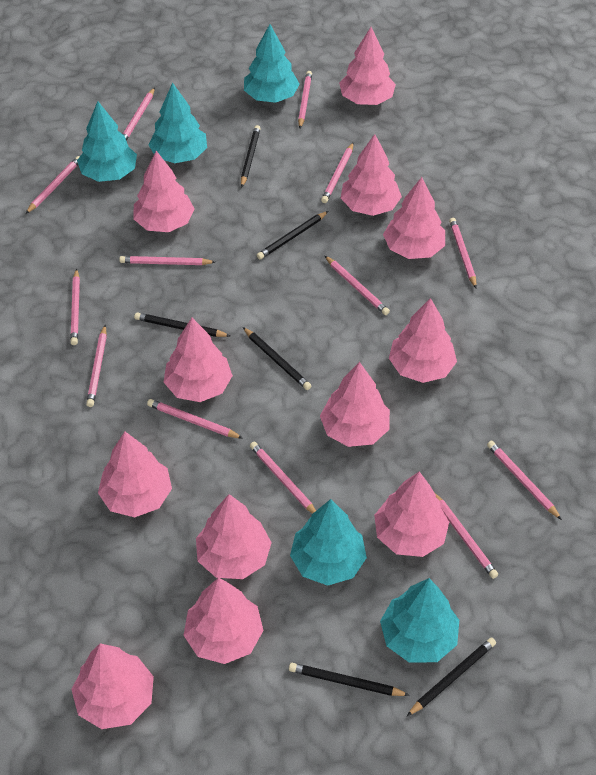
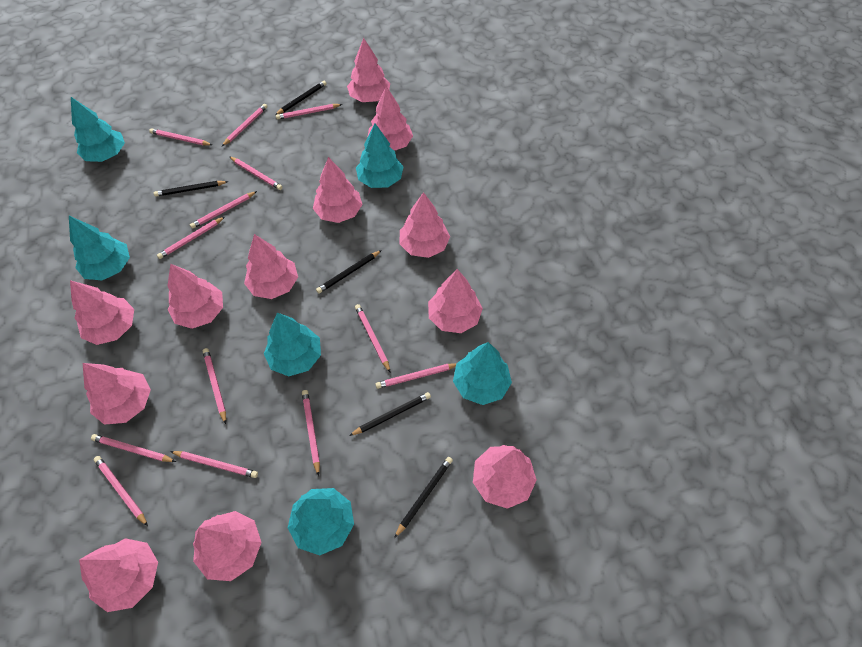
black pencil: [134,312,230,337] [241,125,261,188] [243,327,311,390] [257,211,328,259] [289,663,410,696] [407,637,496,716] = 6 -> [154,181,229,197] [275,81,327,115] [316,250,382,294] [349,392,431,436] [394,457,453,538] = 5
turquoise tree: [77,101,137,182] [149,82,207,163] [244,24,300,103] [290,499,367,586] [380,578,459,663] = 5 -> [69,216,130,280] [71,97,125,162] [264,313,321,376] [288,488,354,555] [356,123,403,188] [453,342,512,405] = 6

